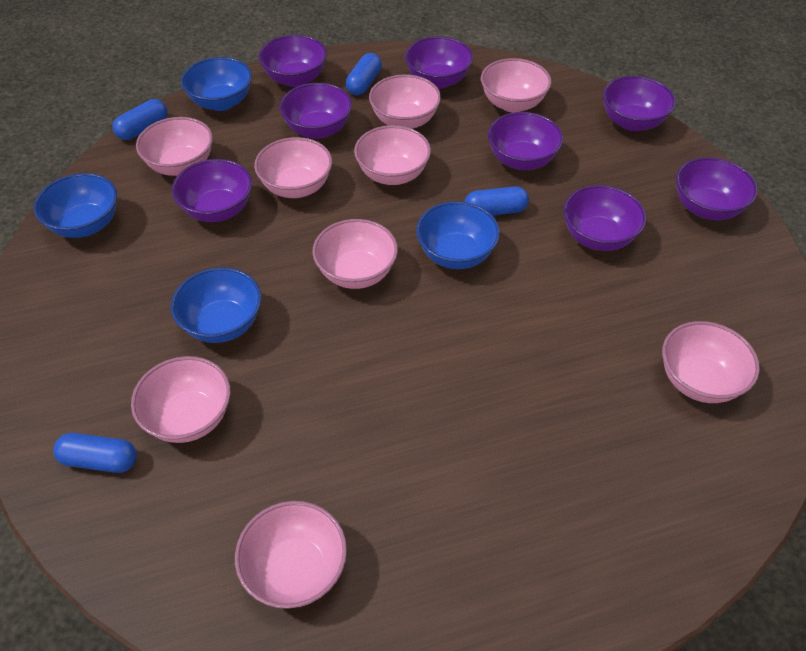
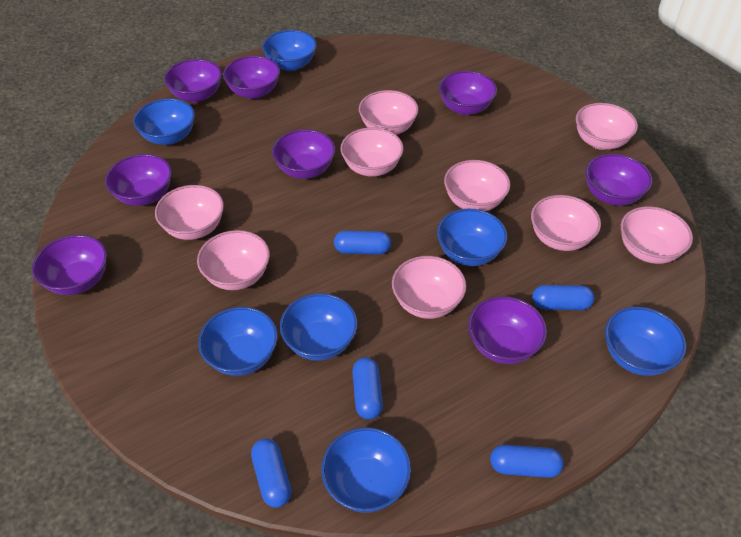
blue bowl: [34,173,117,238] [171,267,261,343] [181,57,252,111] [416,201,500,269] = 4 -> [133,98,195,145] [198,307,278,376] [262,30,317,71] [280,293,357,361] [321,427,411,513] [437,208,507,266] [605,307,686,376] = 7
blue capsule: [53,433,137,473] [112,99,168,140] [346,53,382,95] [464,186,529,215] = 4 -> [251,438,292,508] [334,231,391,255] [352,357,383,420] [490,445,564,478] [532,285,594,310] = 5

